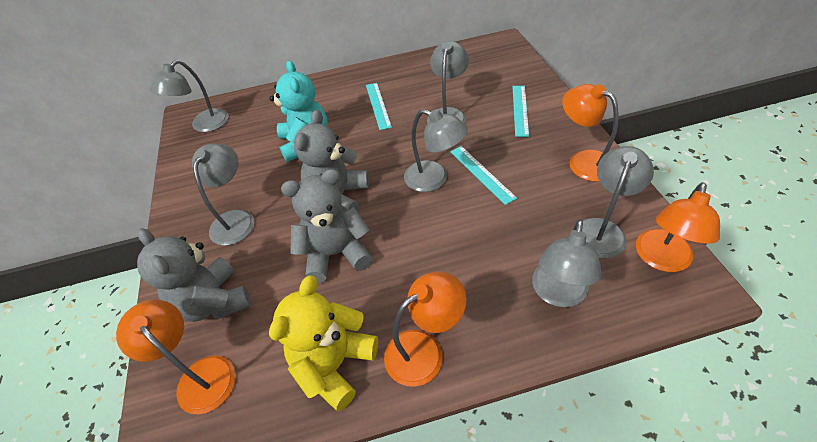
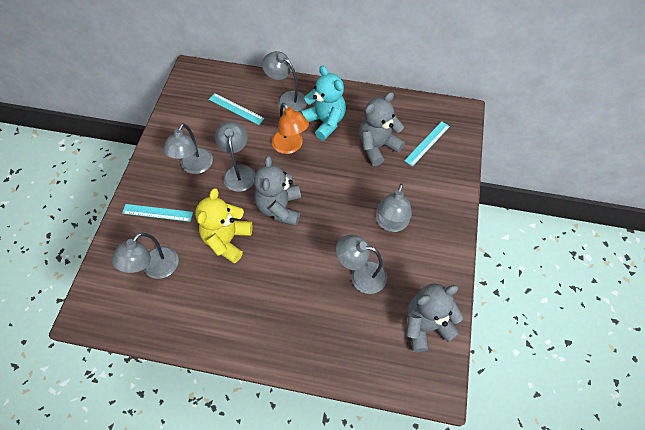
orange lamp: [116,300,236,414] [384,272,466,387] [562,84,619,182] [636,182,720,272] = 4 -> [272,103,309,154] = 1

